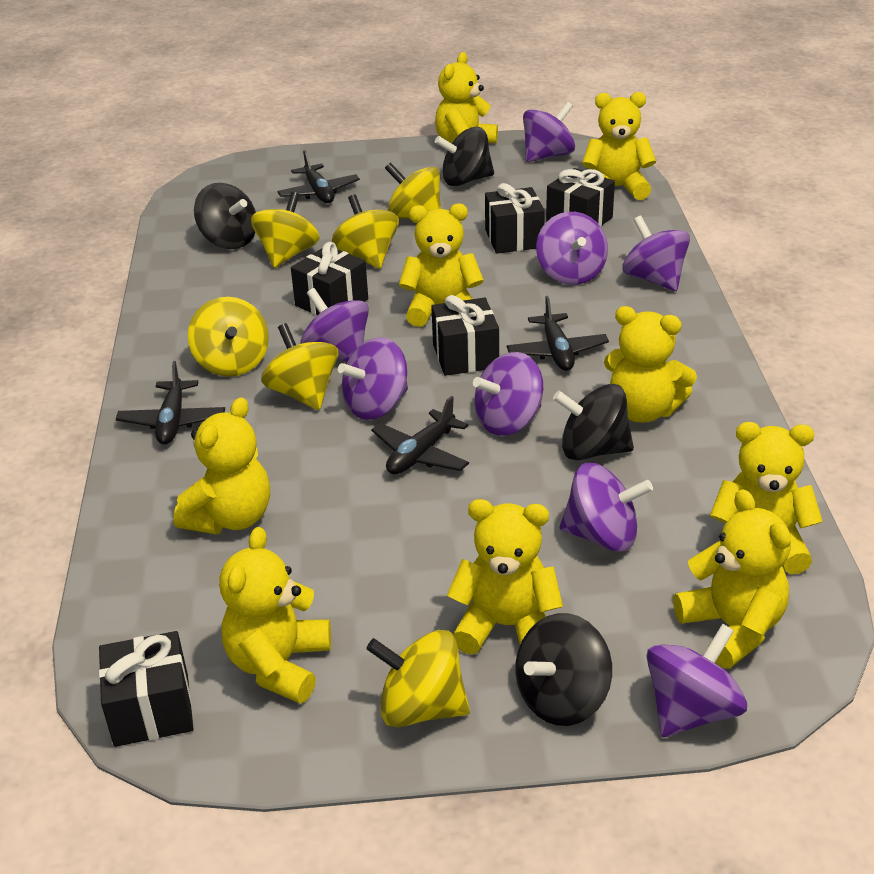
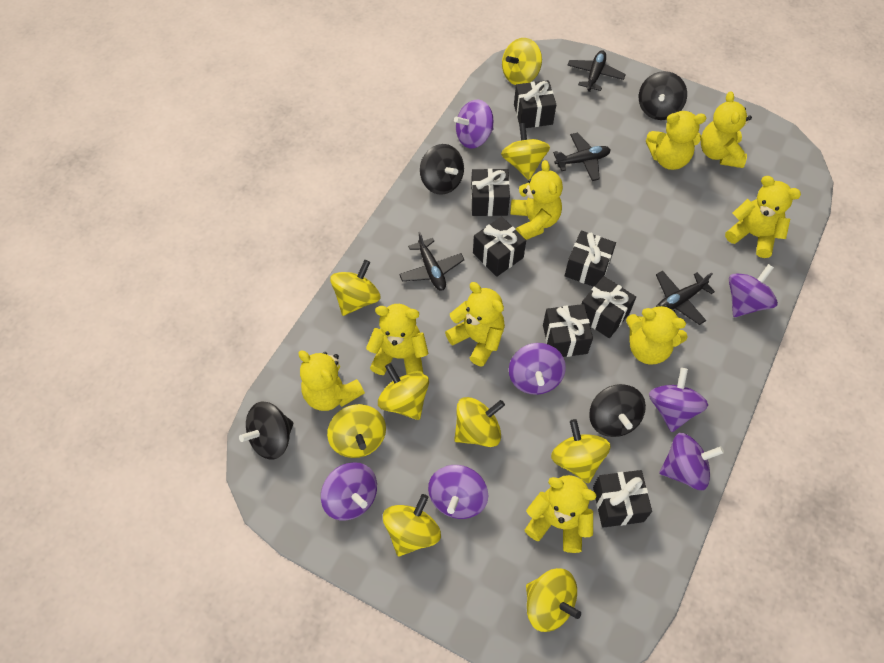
black gift: [99,631,193,747] [291,242,368,315] [431,295,499,376] [485,183,545,254] [546,168,615,226] = 5 -> [471,168,510,216] [473,217,526,277] [514,80,556,128] [543,304,593,357] [565,230,616,287] [582,276,636,338] [593,470,652,528] = 7
purple spinning top: [300,288,369,362] [338,337,408,420] [473,352,543,436] [523,102,575,162] [536,212,608,285] [559,463,653,552] [622,215,690,291] [647,624,747,737] = 8 -> [321,462,377,521] [428,465,488,519] [454,100,494,148] [509,343,566,395] [649,368,708,432] [659,433,724,490] [729,264,778,317] = 7
yellow spinning top: [188,297,269,377] [251,192,319,268] [261,323,338,410] [332,194,399,269] [366,630,470,728] [385,162,441,219] = 6 -> [327,404,386,458] [330,260,380,316] [378,363,429,420] [383,494,441,557] [454,397,505,447] [501,123,550,180] [502,38,542,85] [526,568,581,632] [551,419,610,483] = 9

